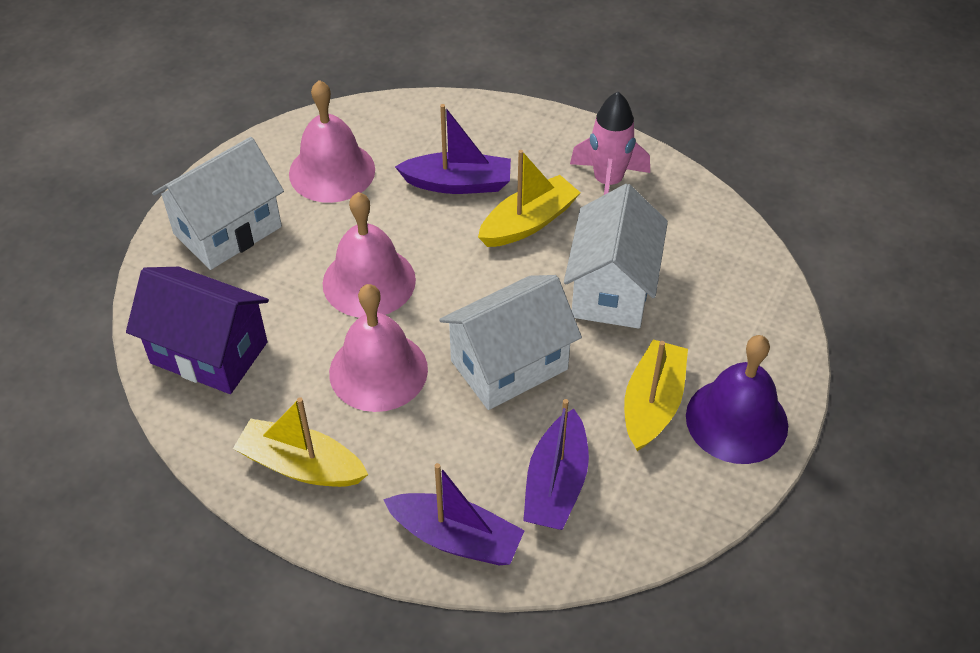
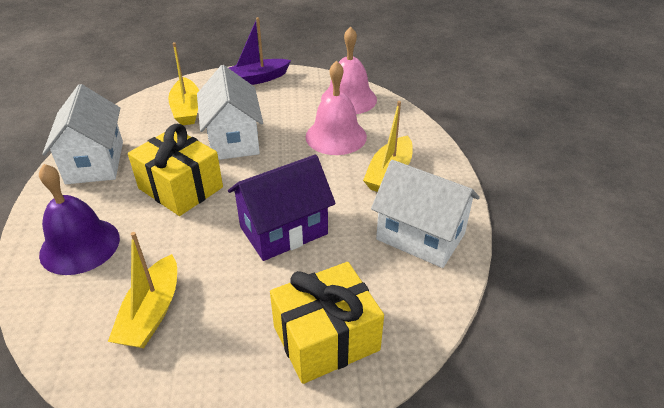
pink bell: [289,80,375,203] [323,192,416,318] [329,284,428,412] = 3 -> [305,60,367,155] [321,27,377,114] = 2
pink rocket: [570,92,650,195] = 1 -> none = 0
purple boat: [383,463,525,565] [395,104,511,194] [523,399,589,530] = 3 -> [229,17,291,85] = 1
yellow gift: none = 0 -> [128,124,223,216] [270,262,384,384] = 2

